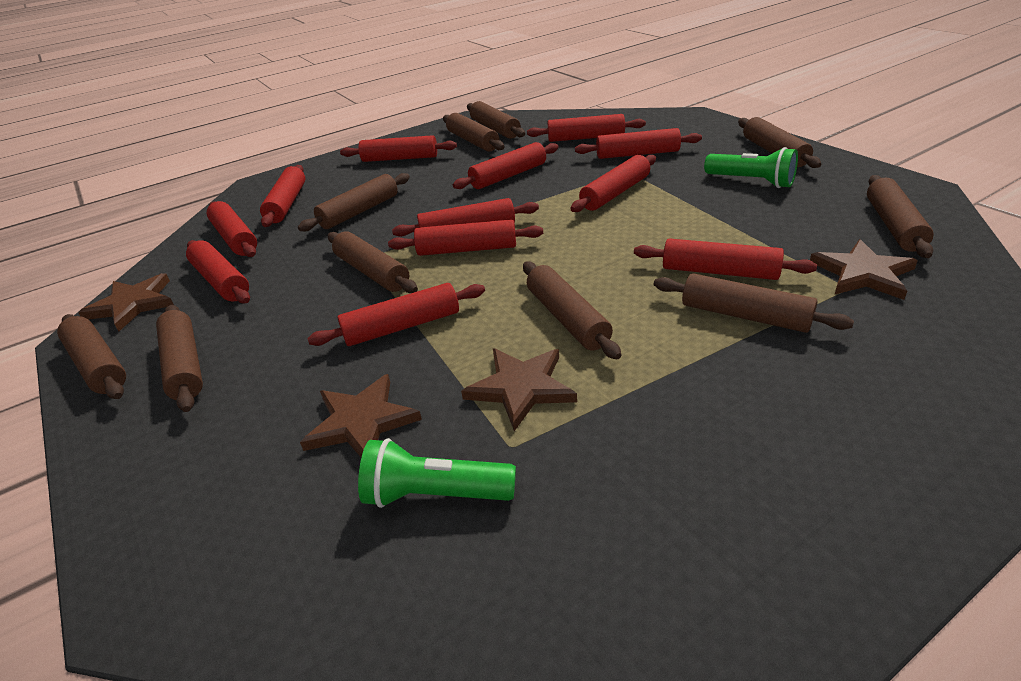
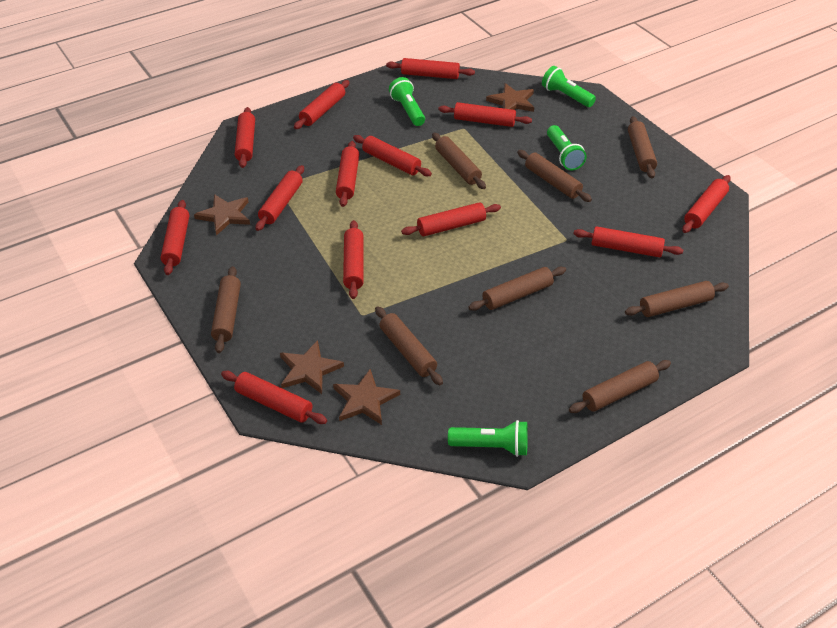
brown rolling pin: [57,314,126,399] [156,305,203,412] [298,173,410,231] [328,231,418,293] [443,113,505,152] [467,101,525,139] [523,261,621,359] [654,273,854,333] [738,117,821,168] [867,175,934,258] = 10 -> [211,266,241,353] [375,306,443,385] [432,133,486,189] [468,267,566,311] [517,150,592,202] [569,360,671,413] [625,281,729,317] [628,116,657,178] = 8
green flashlight: [358,438,516,508] [704,147,798,188] = 2 -> [389,77,425,126] [448,420,528,457] [542,66,596,107] [547,125,587,170] = 4
red rolling pin: [186,240,250,304] [207,201,257,257] [260,165,305,227] [307,283,485,346] [340,135,457,162] [388,219,543,256] [392,198,539,237] [453,142,559,189] [527,114,646,142] [570,155,656,212] [575,128,702,159] [634,238,817,280] = 12 -> [161,200,189,275] [221,371,327,424] [235,107,255,168] [256,165,304,231] [294,80,350,129] [336,141,359,207] [343,220,364,299] [353,135,432,177] [386,58,475,79] [401,202,501,236] [438,102,532,127] [574,226,683,257] [682,175,731,233] = 13

